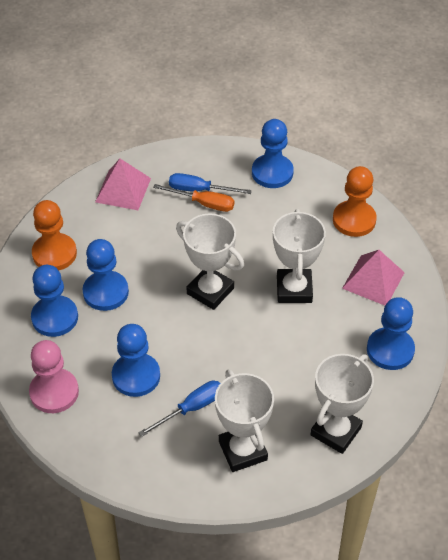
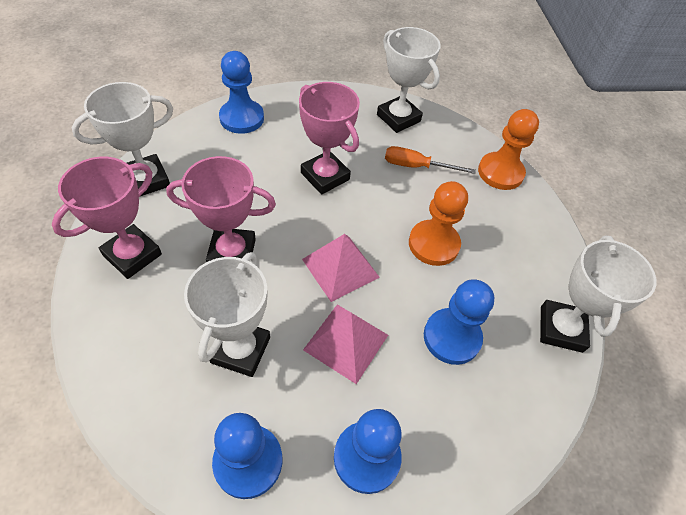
blue pawn: [31,265,78,337] [83,239,129,311] [112,324,160,397] [252,119,294,188] [367,297,415,370] = 5 -> [212,413,282,499] [219,51,264,134] [334,409,402,494] [424,279,494,365] = 4
blue screwdriver: [138,381,221,437] [169,173,252,194] = 2 -> none = 0
pink pawn: [29,340,79,413] = 1 -> none = 0
pink trophy: none = 0 -> [52,157,162,279] [166,156,276,262] [299,82,360,194] = 3

